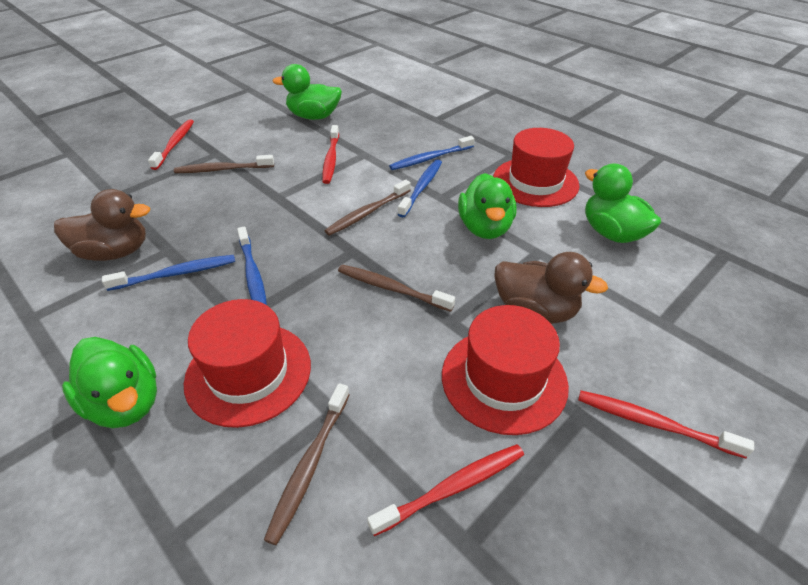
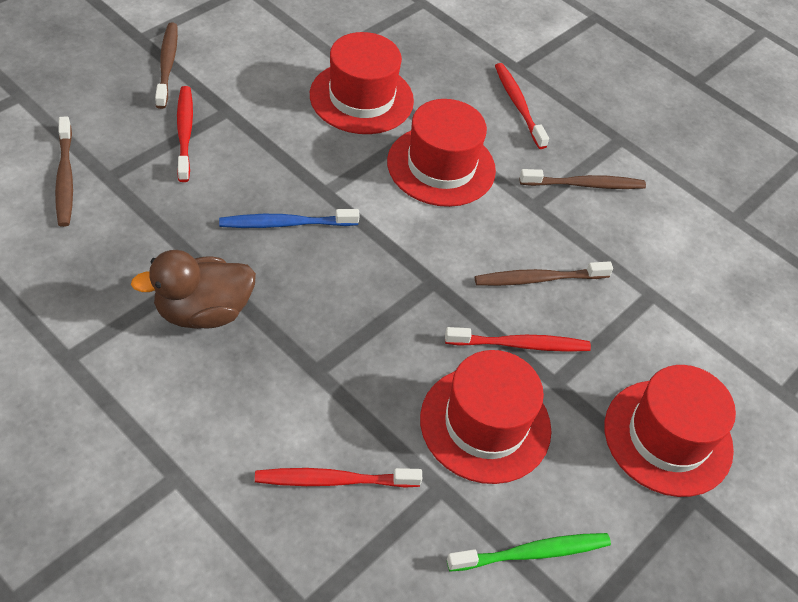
blue toothbrush: [102,255,235,291] [237,226,267,305] [389,136,475,170] [398,159,442,217] = 4 -> [219,209,360,228] = 1
brown duck: [54,189,150,261] [495,252,608,324] = 2 -> [131,250,256,329] = 1
green duck: [62,337,157,428] [272,64,342,120] [458,173,517,239] [585,164,661,243] = 4 -> none = 0
green toothbrush: none = 0 -> [447,533,611,572] = 1
red hat: [184,299,311,428] [442,305,569,435] [493,128,580,207] = 3 -> [310,32,414,134] [387,99,496,207] [420,350,551,484] [604,365,736,497] = 4

